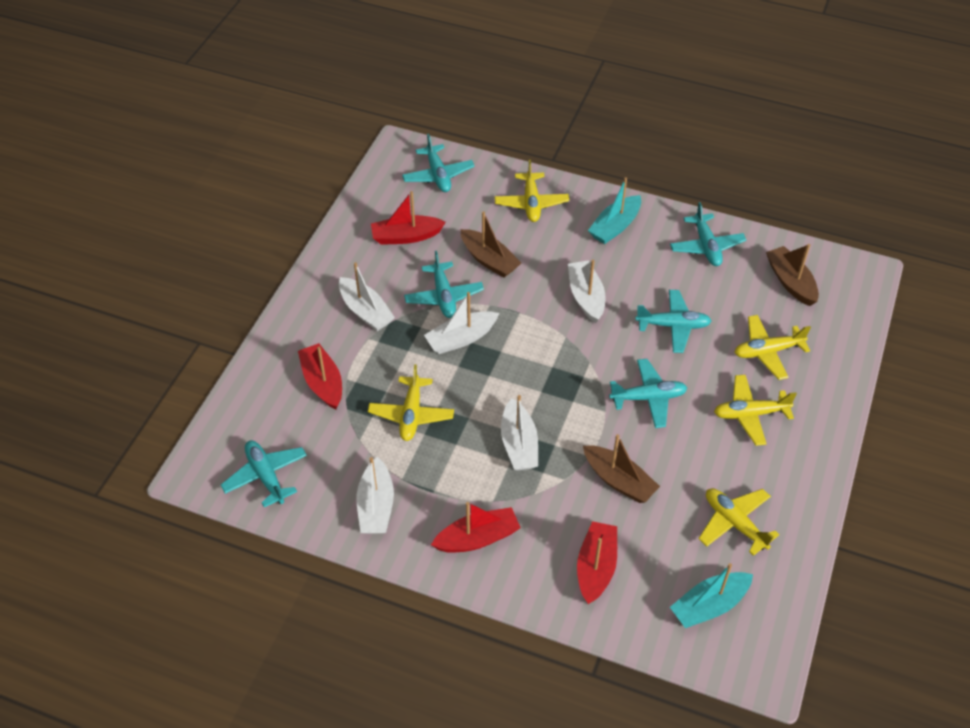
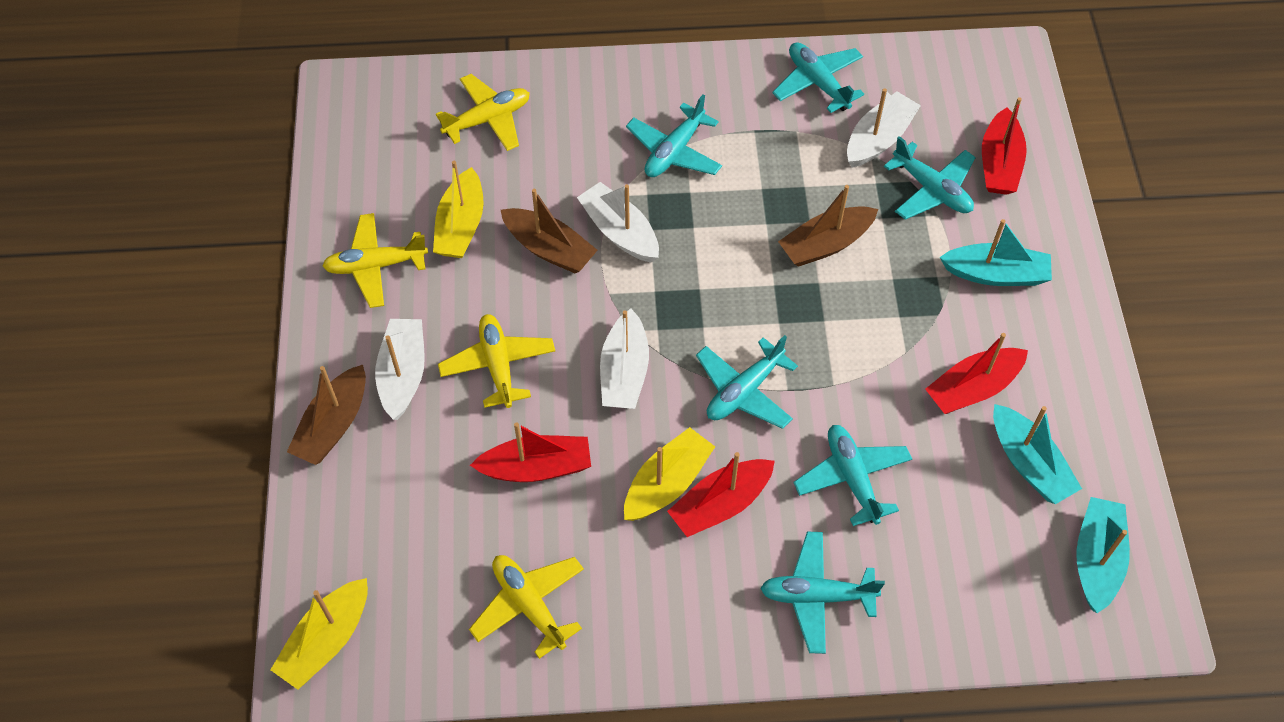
turquoise boat: [588,178,641,244] [670,563,753,628] = 2 -> [940,219,1052,286] [993,404,1082,504] [1076,497,1130,613] = 3
white boat: [339,262,395,331] [357,457,394,534] [424,292,499,354] [501,395,538,471] [568,260,605,323] = 5 -> [375,319,425,420] [577,182,659,262] [600,308,649,409] [847,88,921,168] = 4
yellow boat: none = 0 -> [270,578,368,690] [433,161,484,258] [624,427,715,521] = 3
yellow plane: [368,364,454,441] [495,160,569,222] [698,488,779,556] [714,375,797,446] [734,315,811,380] = 5 -> [322,213,428,308] [436,74,530,151] [438,314,555,408] [469,555,584,659] = 4

